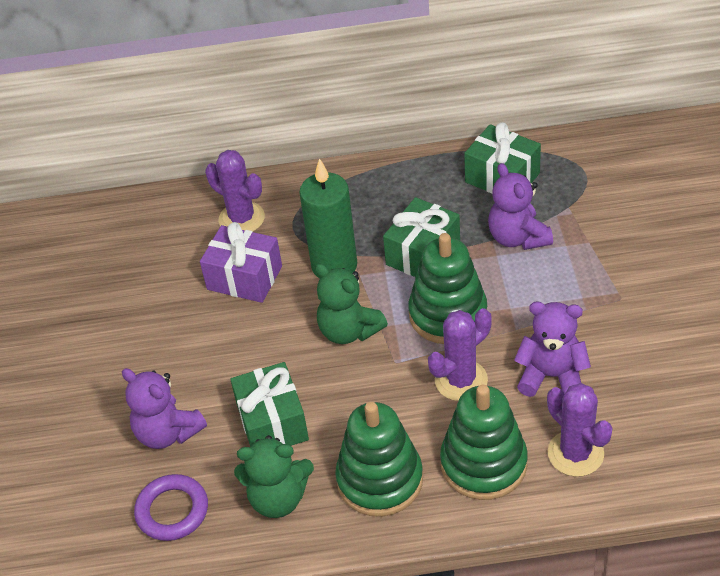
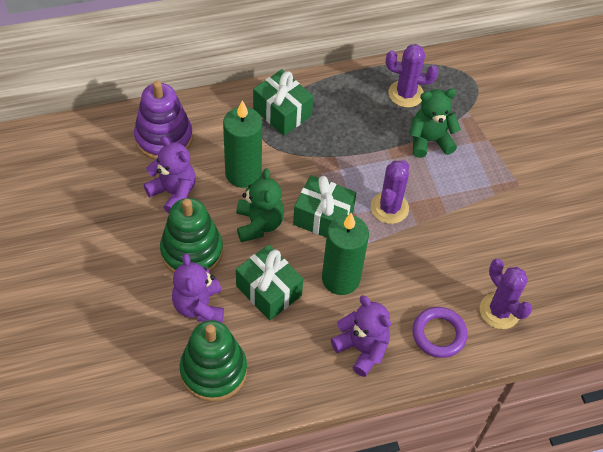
green candle: [299,158,357,279] = 1 -> [223,100,262,188] [322,213,369,295] = 2
green stacking toy: [335,402,423,517] [408,233,487,344] [440,385,528,500] = 3 -> [160,198,223,273] [180,320,247,402] = 2
purple gift: [200,222,282,303] = 1 -> none = 0
purple stacking toy: none = 0 -> [134,81,193,160] = 1

